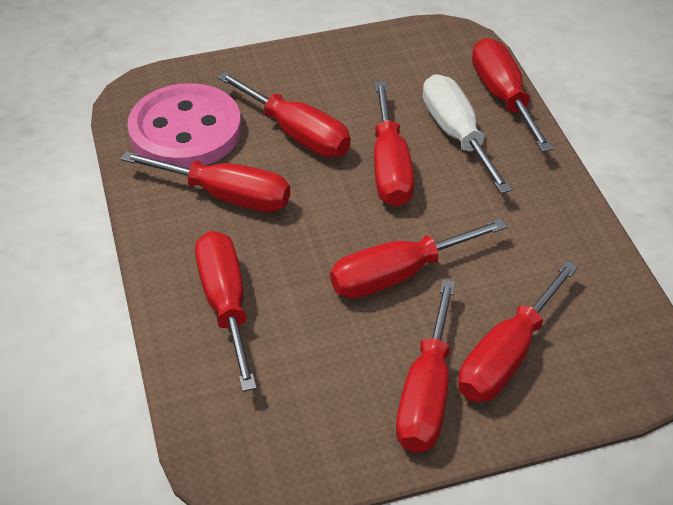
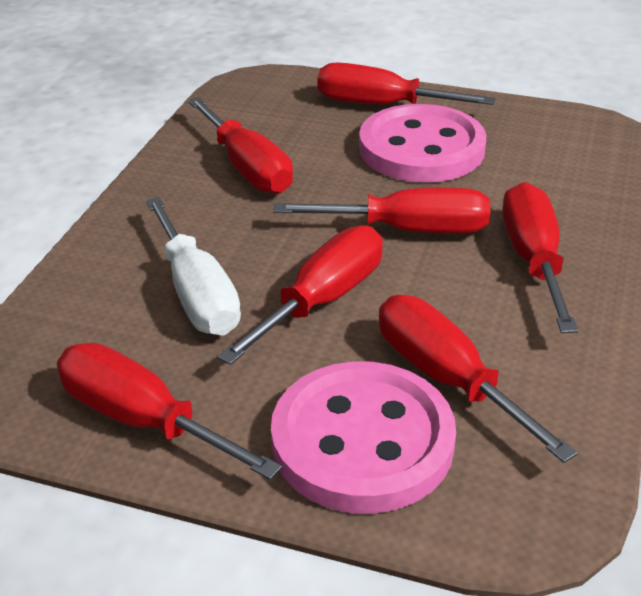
pink button: [127,83,241,168] = 1 -> [271,361,456,514] [359,104,486,183] = 2
red screwdriver: [121,151,290,212] [195,231,257,392] [217,71,351,157] [330,219,508,299] [374,81,414,207] [396,279,456,453] [458,261,578,402] [472,38,553,152] = 8 -> [57,343,282,480] [188,97,293,194] [217,226,383,365] [273,188,490,234] [317,62,495,105] [379,295,578,463] [502,182,578,333] = 7

